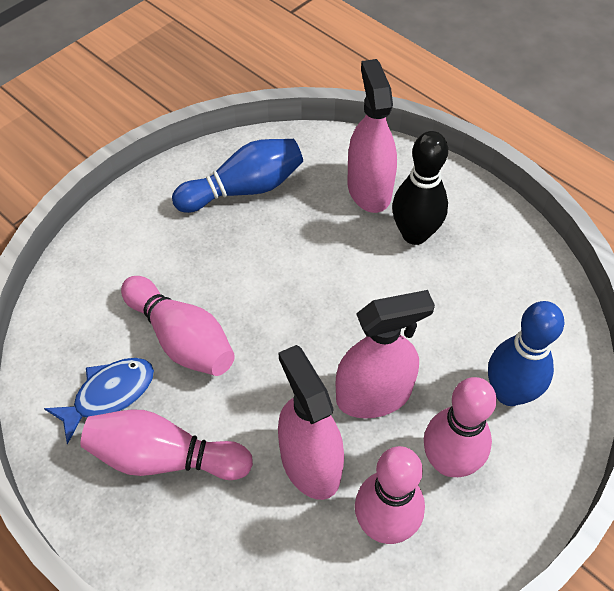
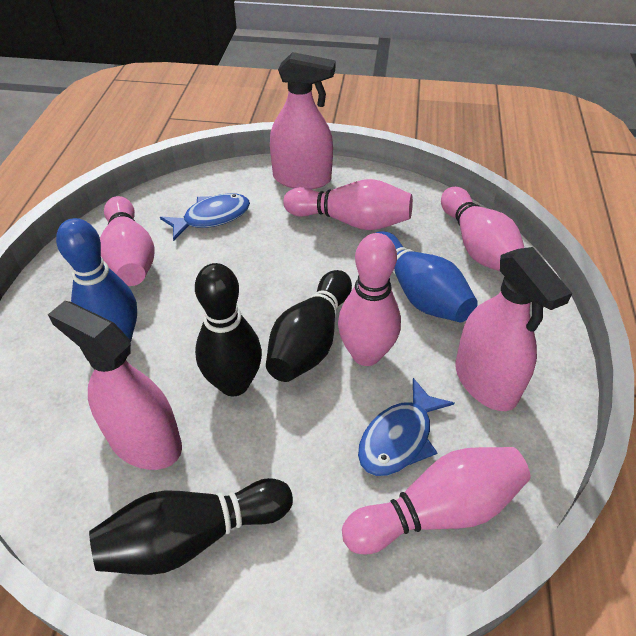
black bowling pin: [392,131,448,245] = 1 -> [89,478,293,575] [195,263,262,396] [266,270,352,382] = 3
blue fish: [44,358,154,444] = 1 -> [160,193,250,241] [358,378,454,476] = 2
pink bowling pin: [80,409,253,480] [121,276,235,376] [355,446,425,544] [424,377,497,477] = 4 -> [100,196,155,286] [283,179,413,230] [338,233,401,366] [342,447,530,555] [441,187,524,271] = 5

